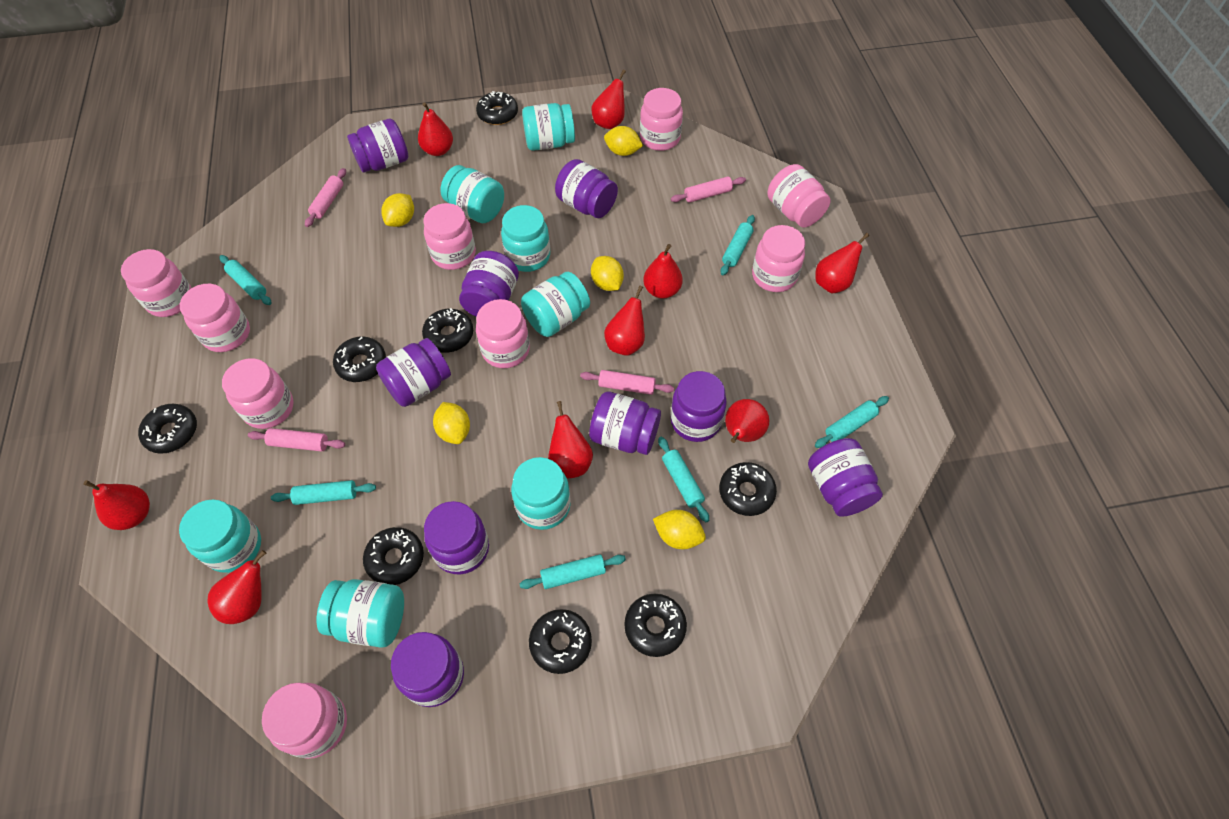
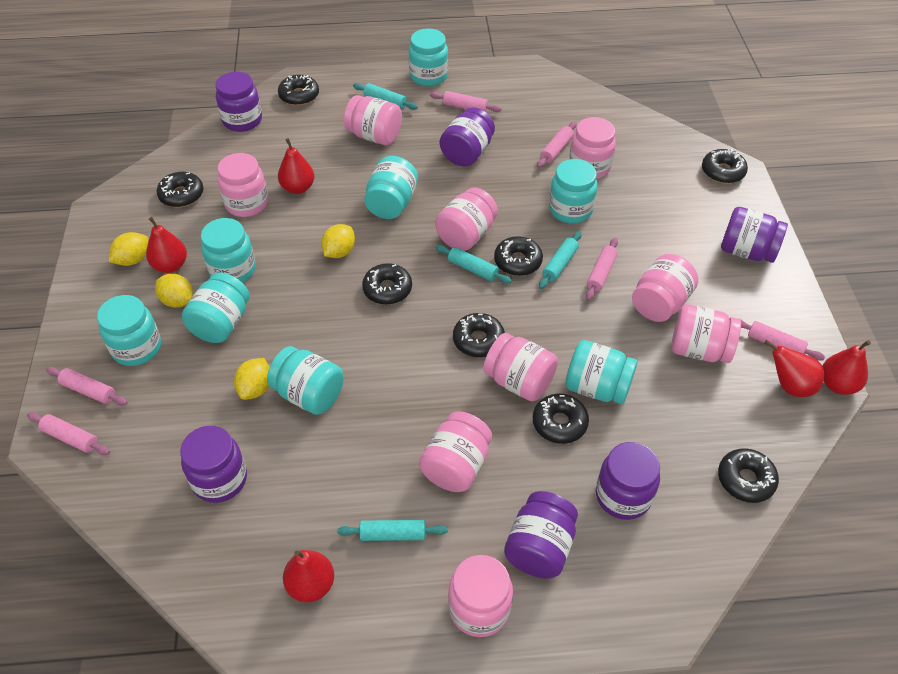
pink rolling pin: [248,428,345,452] [305,168,346,227] [580,370,674,395] [671,176,746,203] = 4 -> [27,412,110,455] [46,367,128,406] [430,91,502,112] [537,122,576,168] [586,238,618,300] [740,319,825,361] = 6
purple jar: [347,119,408,173] [376,338,451,407] [391,632,464,707] [424,501,489,575] [459,251,519,317] [555,159,618,218] [589,391,661,455] [670,371,727,442] [808,438,883,517] = 9 -> [180,426,247,503] [216,72,262,132] [440,107,495,166] [504,491,578,579] [596,442,660,520] [721,207,788,263] = 6
red pear: [83,480,150,530] [208,550,266,624] [418,102,453,156] [548,401,593,478] [592,70,626,129] [604,286,645,356] [643,244,683,299] [725,399,769,443] [815,233,869,293] = 9 -> [146,217,187,273] [278,138,315,194] [283,550,334,602] [764,340,824,397] [822,340,871,395] = 5
turquoise jar: [179,499,261,573] [317,579,404,647] [441,165,504,223] [501,205,550,272] [511,457,571,530] [521,272,590,337] [522,103,575,151] = 7 -> [97,295,161,366] [182,272,250,343] [201,218,256,282] [267,346,344,415] [364,156,418,219] [409,28,448,86] [549,159,597,224] [565,340,638,404] = 8
turquoise rolling pin: [219,255,272,305] [271,480,376,505] [520,554,626,589] [658,437,709,522] [720,215,755,275] [815,396,889,448] = 6 -> [337,520,448,541] [353,83,418,110] [436,245,512,284] [539,231,582,289] = 4
yellow lemon: [381,193,414,227] [433,402,470,444] [591,256,624,291] [604,126,643,156] [653,510,706,549] = 5 -> [109,232,149,266] [155,274,193,308] [234,358,270,400] [321,224,355,258] = 4

